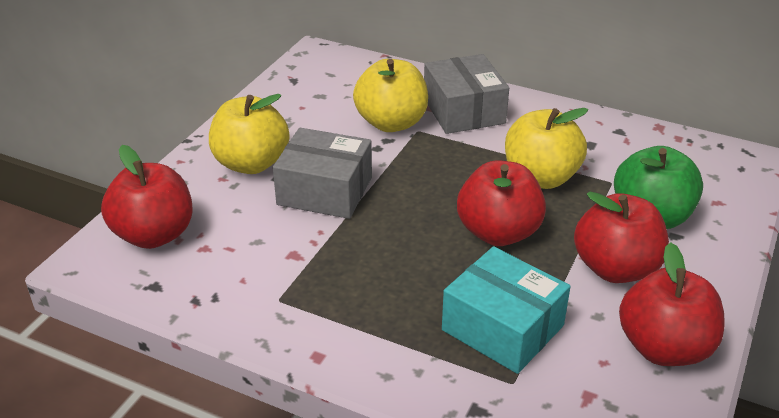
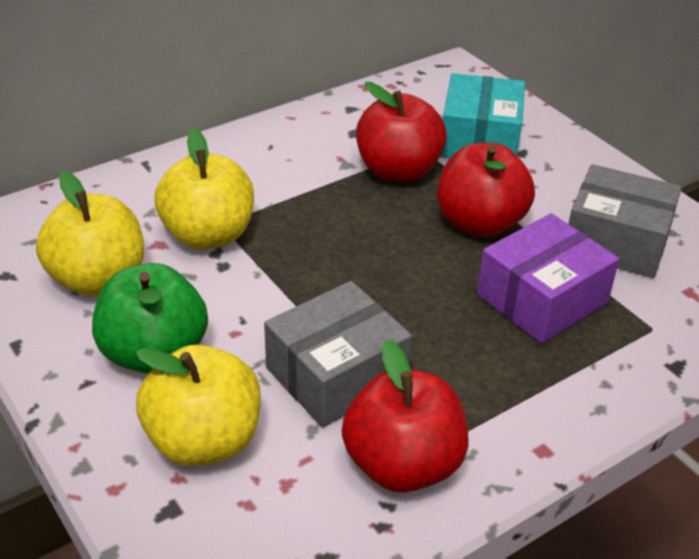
purple box: none = 0 -> [477,213,619,344] = 1
red apple: [101,145,193,249] [457,160,546,246] [574,192,669,283] [619,242,724,366] = 4 -> [342,340,468,493] [356,82,447,183] [437,143,535,237] = 3

